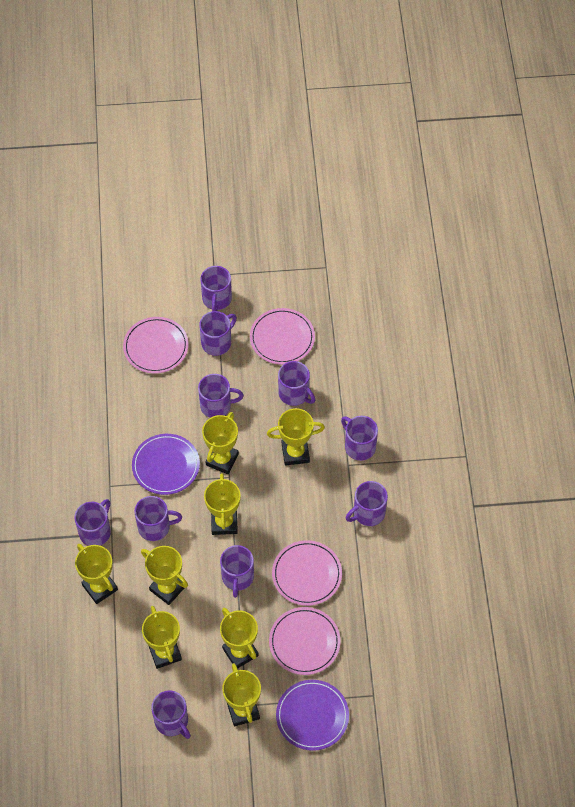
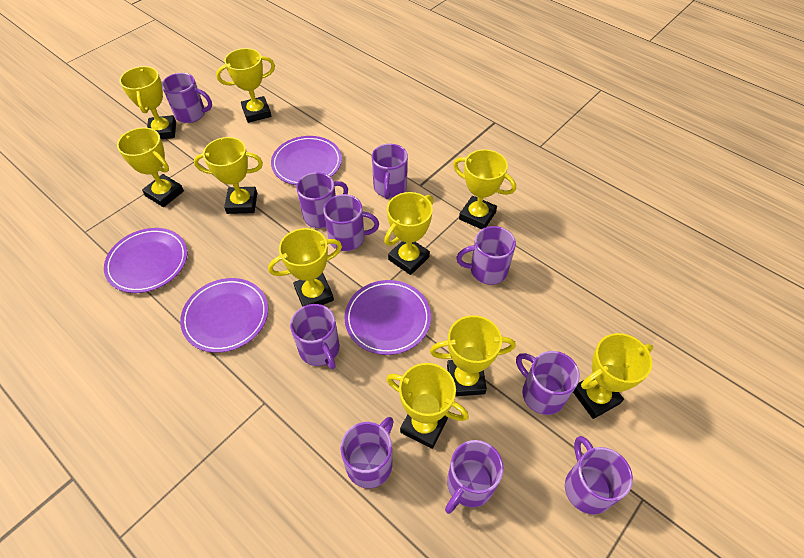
pink plate: [123,317,188,374] [250,308,315,365] [269,607,341,675] [272,540,342,606] = 4 -> none = 0
purple plate: [132,434,200,495] [276,680,349,751] = 2 -> [104,228,187,293] [180,278,268,353] [271,136,342,185] [344,280,431,355] = 4
yellow trophy: [75,544,118,604] [141,546,188,605] [142,606,182,669] [202,412,239,474] [204,473,241,535] [220,608,259,669] [222,663,261,727] [267,408,325,466] = 8 -> [117,127,184,207] [120,66,176,139] [194,137,263,214] [216,48,275,123] [268,228,342,307] [384,192,433,275] [386,363,469,449] [430,315,515,396] [453,149,516,229] [573,333,653,419] = 10

